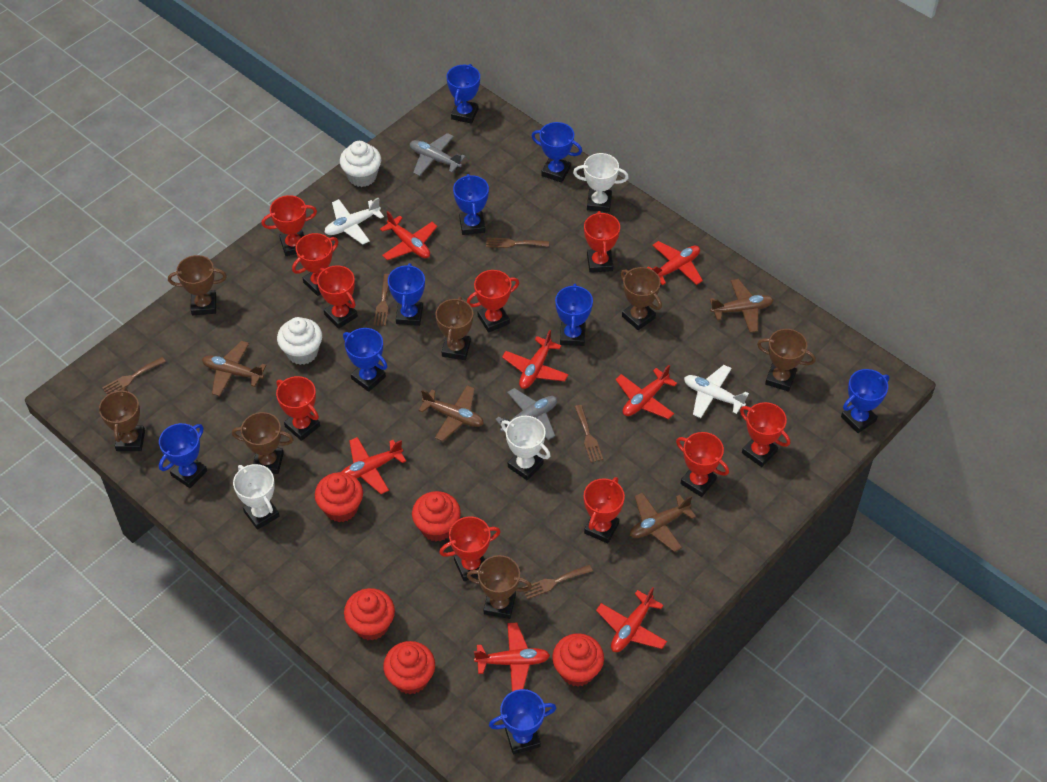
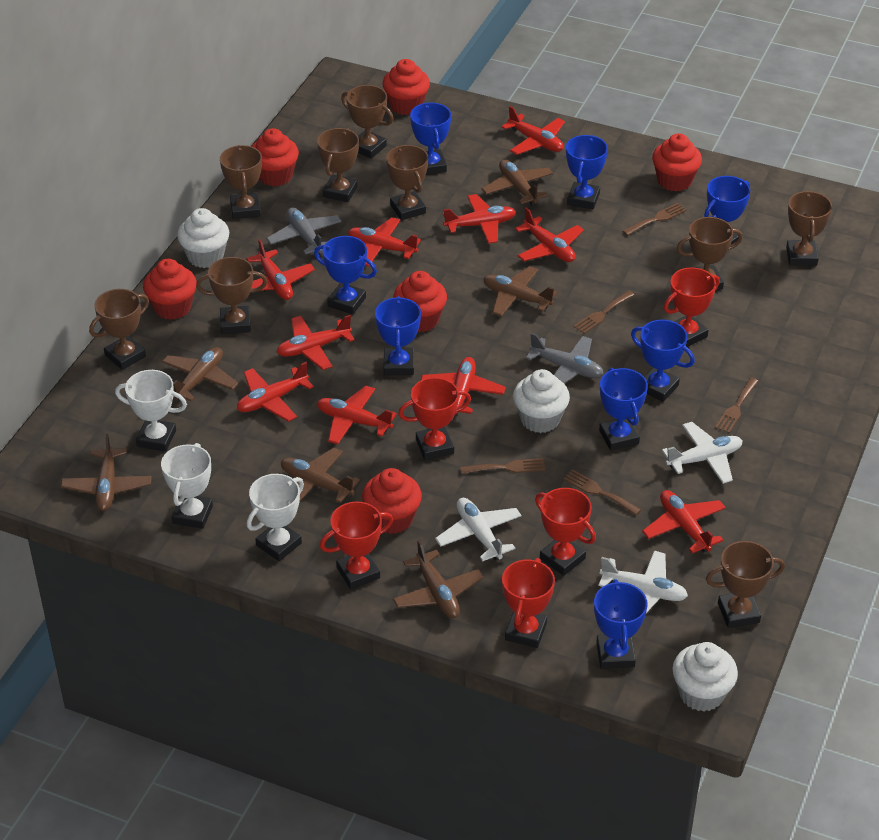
blue trophy: [159,423,207,488] [343,328,387,392] [388,263,425,326] [447,64,480,124] [453,174,489,235] [489,689,556,754] [532,122,582,183] [555,283,593,346] [841,369,889,433] = 9 -> [314,236,377,314] [375,296,421,375] [410,102,451,175] [566,135,608,209] [594,579,648,669] [599,368,648,451] [631,320,695,402] [704,176,750,245] = 8
brown plane: [202,341,267,396] [418,385,484,441] [630,492,696,552] [710,279,774,332] = 4 -> [61,434,152,511] [162,347,238,402] [281,447,360,503] [393,540,483,618] [482,159,553,206] [483,266,557,316] = 6
brown trophy: [99,387,145,451] [168,255,227,315] [232,412,294,474] [435,297,473,360] [467,555,532,619] [621,267,662,330] [757,329,816,392] = 7 -> [89,289,149,370] [196,257,267,334] [220,145,262,219] [317,128,359,202] [341,85,394,159] [386,145,428,220] [677,217,743,291] [706,541,785,628] [786,191,832,266] = 9
red cupcake: [315,472,363,522] [344,588,395,641] [383,641,435,694] [412,491,461,542] [552,633,604,687] = 5 -> [143,259,197,320] [252,128,299,186] [362,468,422,534] [382,59,430,115] [393,271,447,332] [652,133,702,192] = 6
red plane: [341,437,406,494] [380,211,437,260] [474,622,550,691] [502,330,569,389] [596,587,667,652] [615,365,677,419] [647,241,703,285] = 7 -> [237,362,314,422] [247,239,315,300] [277,315,355,370] [317,386,397,445] [348,217,421,267] [421,357,506,416] [443,194,516,244] [502,106,565,155] [515,208,584,262] [642,490,726,553] = 10
red trophy: [262,195,317,256] [276,376,320,441] [292,233,338,296] [317,265,358,329] [439,516,501,581] [467,270,519,333] [584,211,620,273] [584,477,625,543] [676,432,729,497] [740,402,790,467] = 10 -> [320,501,393,589] [398,377,471,460] [502,558,555,648] [535,488,596,576] [664,268,720,347] = 5
white cupcake: [277,317,322,365] [340,141,381,187] = 2 -> [177,208,229,268] [513,369,570,433] [672,642,738,712] = 3
white plane: [324,197,384,245] [684,365,749,418] = 2 -> [435,498,522,561] [598,551,688,613] [662,422,743,484] = 3

